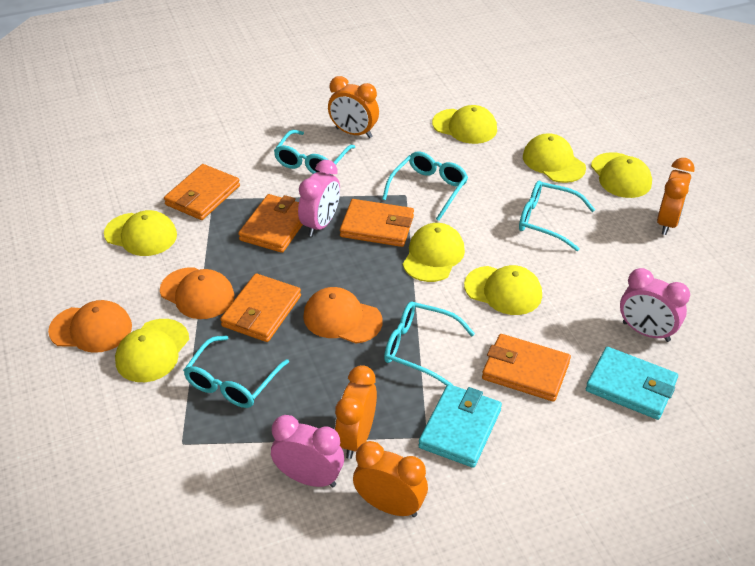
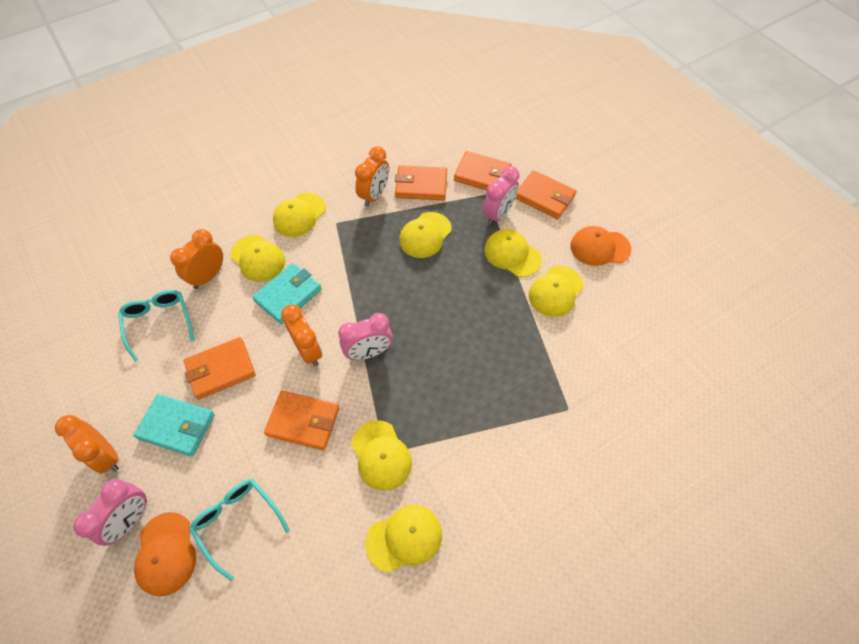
orange cap: [48,300,132,353] [160,267,234,319] [303,287,383,343] = 3 -> [134,512,196,596] [571,226,631,266] = 2
turquoise glasses: [183,336,289,408] [274,130,355,174] [382,151,468,221] [384,302,475,385] [519,181,595,251] = 5 -> [118,290,195,362] [189,479,290,581] = 2

